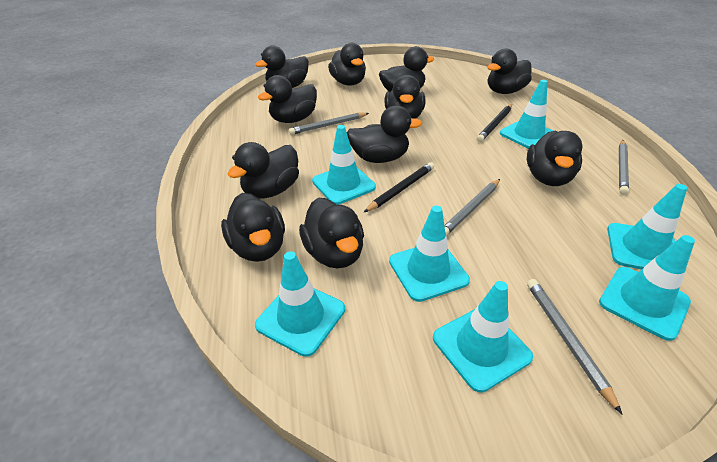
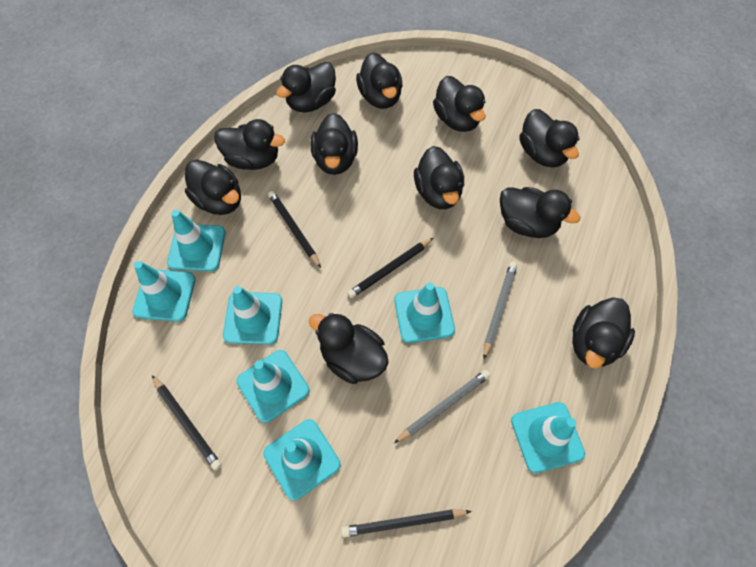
black pencil: [364,162,434,212] [477,104,512,142] = 2 -> [152,375,221,470] [268,191,321,268] [341,509,472,537] [347,238,433,298] = 4
grey pencil: [289,113,369,135] [444,179,500,236] [527,279,622,414] [619,140,629,195] = 4 -> [394,370,490,443] [483,262,517,359] = 2

